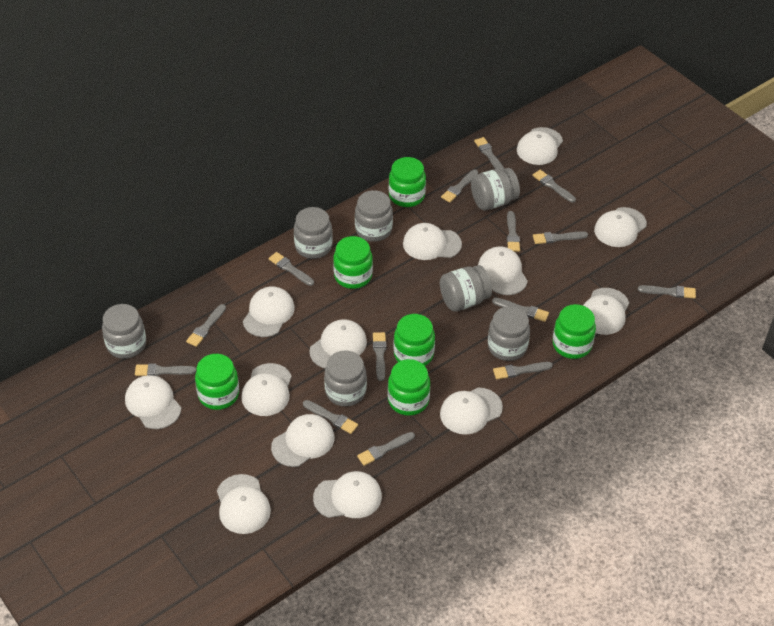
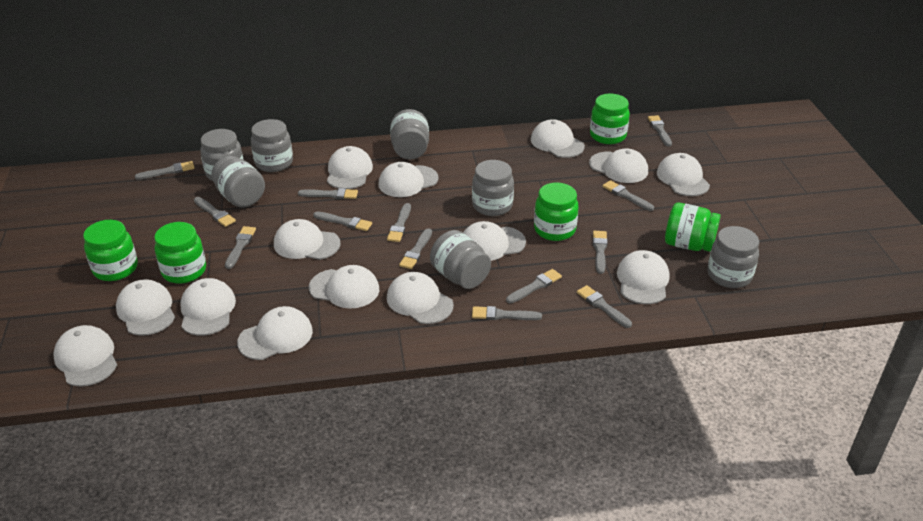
green jar: [195,354,239,410] [333,236,373,289] [388,359,430,416] [389,157,426,207] [393,314,435,366] [553,304,596,359] = 6 -> [83,220,138,281] [154,222,206,284] [534,183,579,241] [590,94,630,144] [665,202,721,252] = 5
grey brush: [135,363,196,376] [186,304,226,347] [269,252,314,286] [303,400,358,434] [357,432,415,466] [373,332,386,381] [441,170,478,203] [474,137,504,169] [492,298,549,322] [493,362,553,379] [507,211,520,252] [532,170,576,203] [533,231,588,244] [638,285,696,299] = 14 -> [135,161,195,180] [194,197,236,227] [225,226,256,269] [298,188,358,199] [313,212,372,231] [387,203,411,242] [399,228,432,269] [472,306,542,320] [506,269,562,304] [577,285,632,328] [593,231,608,274] [603,180,654,211] [648,115,672,146] = 13
white cap: [125,375,181,429] [217,474,271,534] [241,363,292,416] [243,286,295,337] [271,414,334,467] [309,319,367,368] [313,471,382,518] [403,223,462,260] [440,388,503,435] [478,246,528,295] [517,127,563,165] [583,288,629,335] [594,207,647,247] = 13 -> [53,325,117,387] [116,279,175,336] [180,278,236,336] [237,306,313,360] [274,219,341,260] [309,265,379,309] [327,146,373,189] [378,162,439,197] [387,272,454,324] [463,221,526,261] [531,119,585,158] [589,148,648,183] [617,250,669,304] [657,153,710,196] = 14

